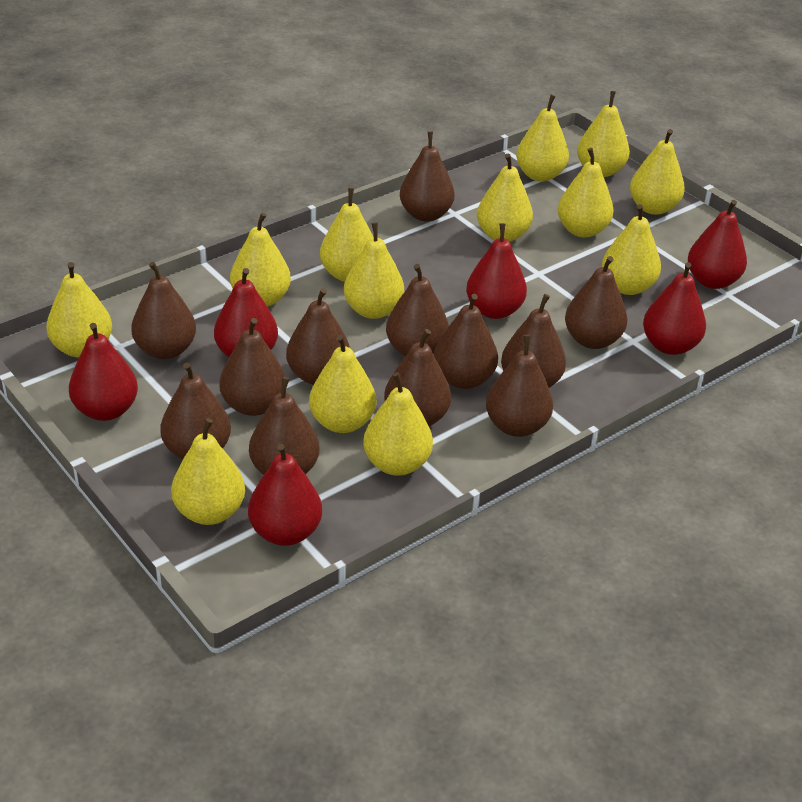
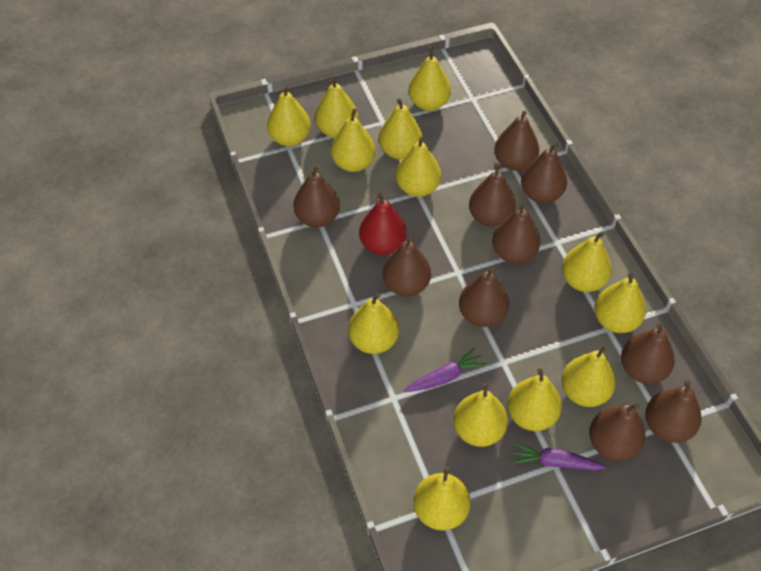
brown pear: [131,262,196,359] [160,363,231,459] [219,318,286,416] [249,377,320,475] [286,288,350,385] [384,329,451,426] [386,264,449,356] [400,131,455,222] [434,294,498,389] [486,335,553,437] [501,294,566,388] [565,256,627,349] = 12 -> [293,164,340,227] [382,237,431,296] [459,268,509,327] [469,162,516,227] [492,203,540,264] [494,111,539,171] [521,143,567,203] [589,403,645,461] [621,323,675,384] [645,379,701,443] = 10
purple carrot: none = 0 -> [404,348,486,392] [512,442,606,470] = 2
red pear: [69,323,138,421] [214,268,278,357] [248,444,322,546] [466,223,527,319] [643,262,706,355] [688,200,747,289] = 6 -> [359,193,407,255] = 1

